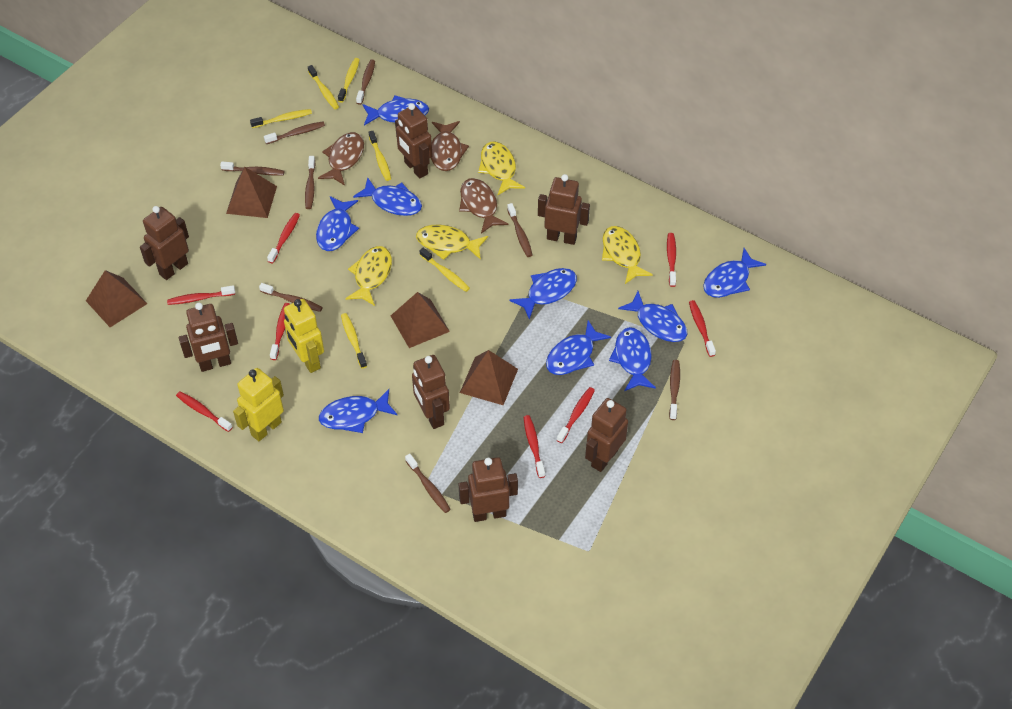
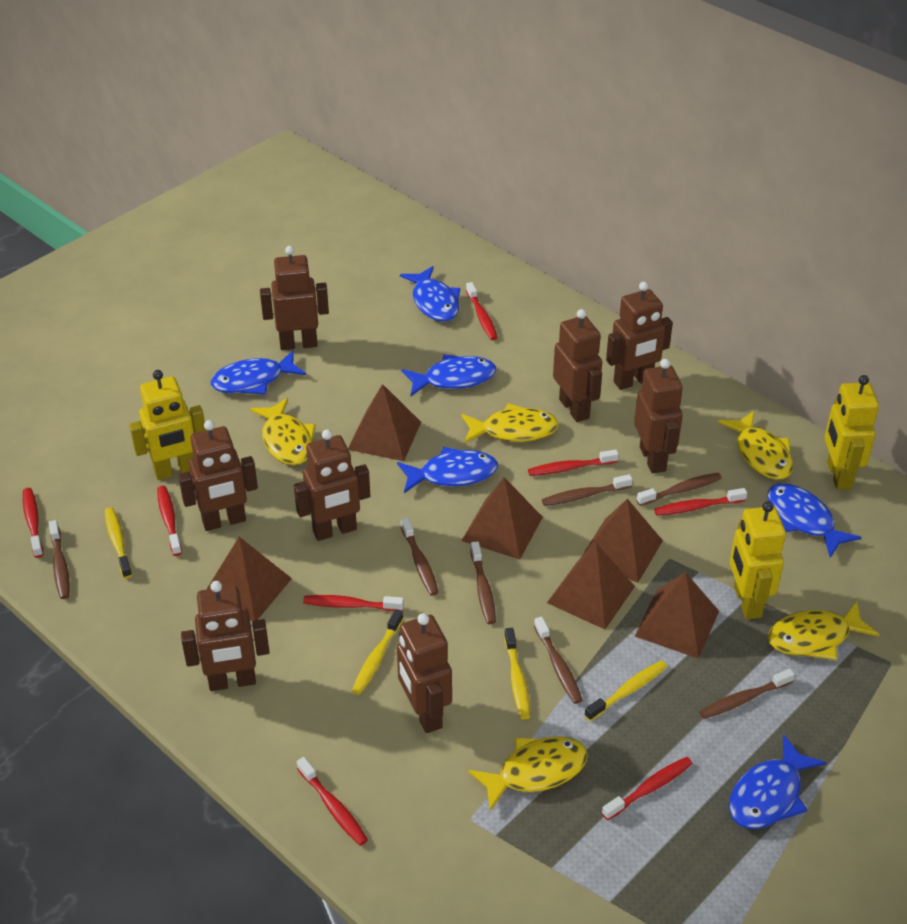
blue fish: [316,196,359,251] [319,389,397,433] [353,177,422,216] [362,96,429,125] [509,268,577,320] [546,320,611,375] [609,327,656,391] [618,291,687,342] [703,248,766,298] = 9 -> [211,350,306,395] [397,447,498,493] [400,266,460,322] [402,354,496,396] [729,735,826,829] [767,483,861,558] = 6
brown fish: [318,132,364,186] [431,121,469,171] [459,178,508,234] = 3 -> none = 0
brown pyramid: [86,270,147,327] [226,167,277,218] [391,292,450,348] [460,350,518,405] = 4 -> [206,537,292,621] [348,384,421,461] [461,477,543,560] [547,543,635,629] [581,499,663,583] [635,572,719,659] = 6
brown robot: [140,206,189,280] [179,303,238,372] [395,103,433,178] [412,355,450,429] [459,457,518,522] [538,174,590,245] [585,398,628,472] = 7 -> [178,420,258,531] [181,581,270,691] [260,246,329,350] [294,429,370,541] [397,613,452,733] [553,309,602,422] [606,282,673,390] [634,359,683,473] = 8
brown toothbrush: [220,162,284,176] [259,283,323,312] [264,121,325,144] [305,156,315,209] [356,60,375,105] [405,454,451,513] [507,203,532,257] [669,360,680,420] = 8 -> [49,520,70,599] [401,517,439,596] [470,541,496,624] [534,617,583,704] [542,474,633,506] [637,473,722,506] [699,669,795,719] = 7
yellow fish: [345,246,392,306] [416,225,488,260] [478,142,525,195] [602,226,653,284] = 4 -> [250,398,316,465] [461,404,559,444] [468,736,588,811] [718,411,793,480] [768,601,880,661] = 5
yellow robot: [233,368,284,441] [284,299,324,373] = 2 -> [129,370,206,480] [730,501,786,619] [824,375,879,490] = 3
yellow toothbrush: [250,109,312,128] [308,65,339,109] [338,58,360,103] [341,313,367,368] [369,131,391,181] [420,248,470,292] = 6 -> [104,507,132,578] [352,609,403,695] [504,628,530,719] [584,660,667,721] = 4

